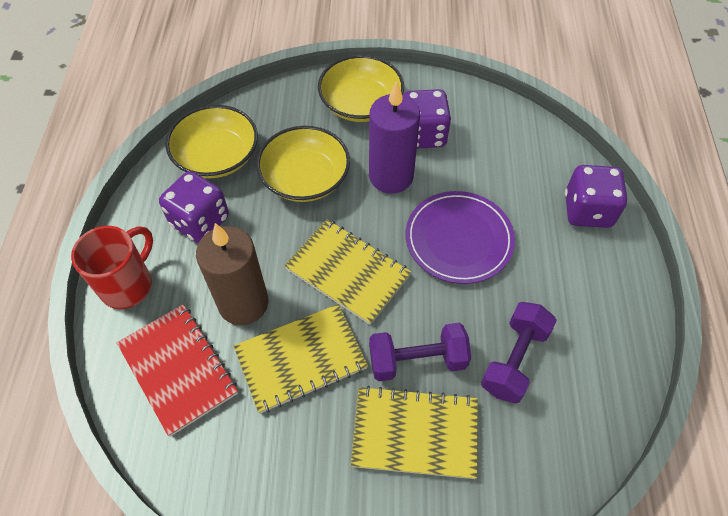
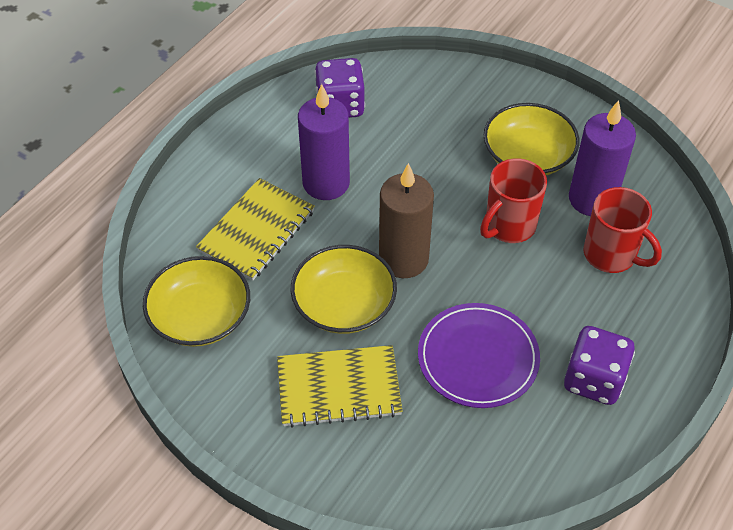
purple candle: [369,81,420,194] = 1 -> [298,84,350,200] [569,100,636,216] = 2
purple dice: [159,171,229,243] [404,89,451,149] [565,165,628,228] = 3 -> [315,58,365,118] [564,326,635,405] = 2
purple dumbbell: [369,323,471,381] [481,302,557,404] = 2 -> none = 0
red mug: [71,226,153,309] = 1 -> [480,158,547,243] [584,187,662,273] = 2
red notebook: [117,304,238,437] = 1 -> none = 0
yellow notebook: [234,304,368,413] [284,219,411,325] [351,386,478,479] = 3 -> [196,178,315,281] [277,345,403,428] = 2

